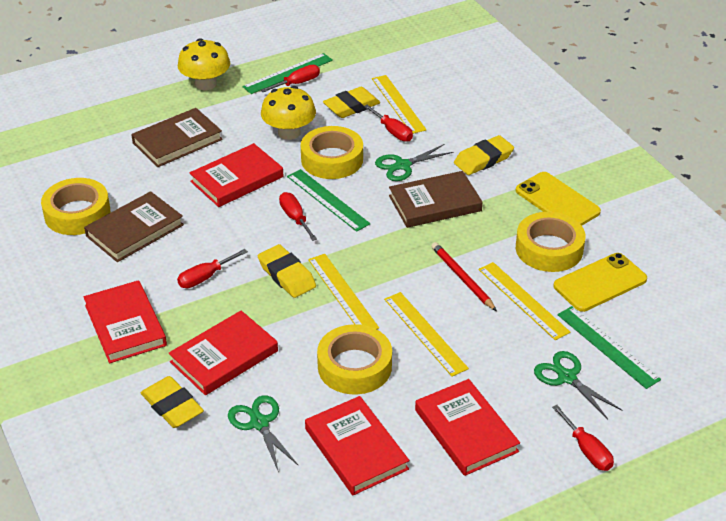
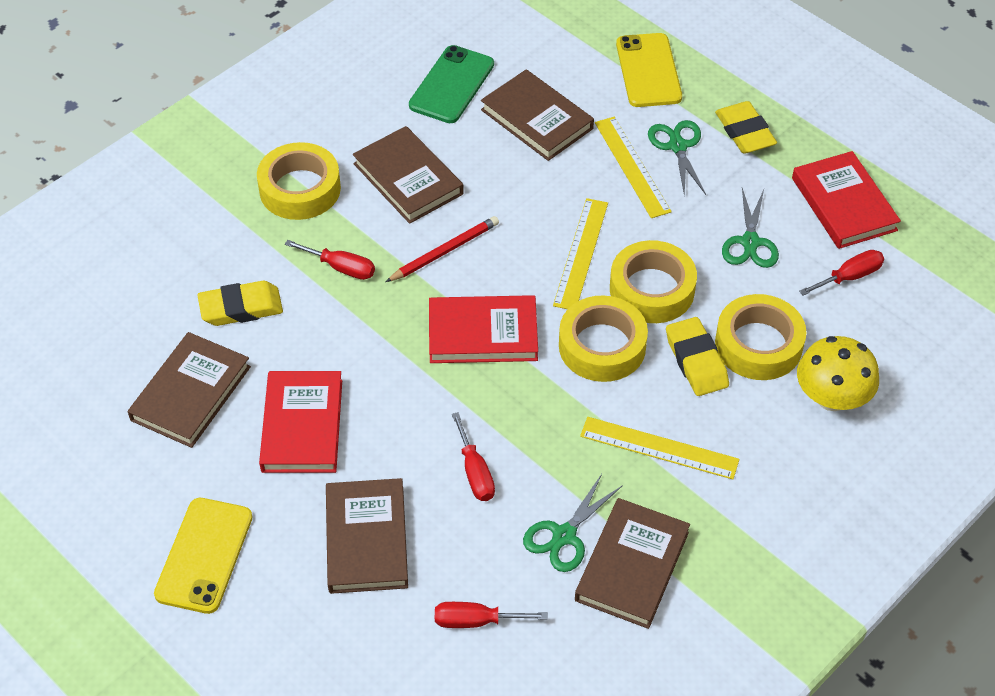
brown book: [84,191,184,262] [131,108,223,167] [389,171,482,228] = 3 -> [128,332,251,448] [326,478,408,594] [353,126,464,224] [481,69,594,161] [575,498,690,629] = 5
green phone: none = 0 -> [409,45,494,123] = 1
green ruler: [242,53,333,94] [287,169,370,232] [557,306,661,389] = 3 -> none = 0
red book: [84,280,167,363] [169,311,278,395] [190,143,283,207] [305,396,409,495] [415,379,520,476] = 5 -> [259,371,342,473] [429,295,538,363] [792,151,901,249] = 3
red screwdriver: [177,249,248,288] [261,65,320,92] [279,192,317,241] [364,105,413,142] [552,405,614,471] = 5 -> [285,240,375,280] [435,602,548,628] [452,412,495,501] [799,250,884,296] = 4
yellow eraser: [141,376,204,428] [258,244,316,298] [323,87,380,118] [454,135,514,175] = 4 -> [197,281,283,326] [666,317,729,396] [715,101,777,154] = 3
yellow mushroom: [178,38,230,90] [261,86,316,140] = 2 -> [797,336,879,411] = 1
yellow ruler: [308,254,379,329] [372,75,427,134] [384,292,469,377] [478,262,570,340] = 4 -> [553,198,608,309] [580,417,739,479] [595,117,672,218] = 3

